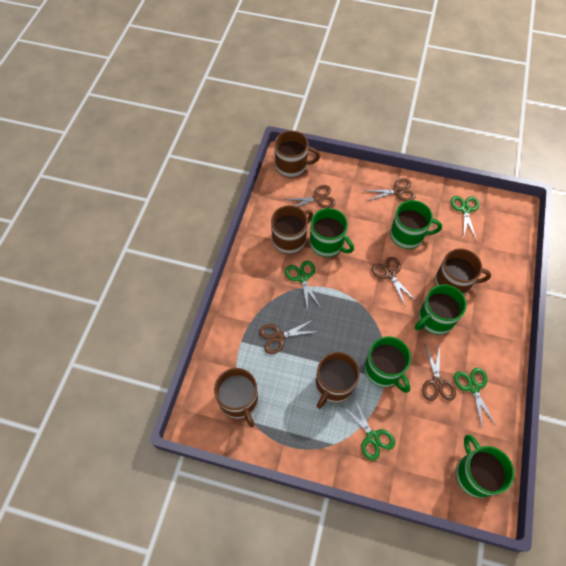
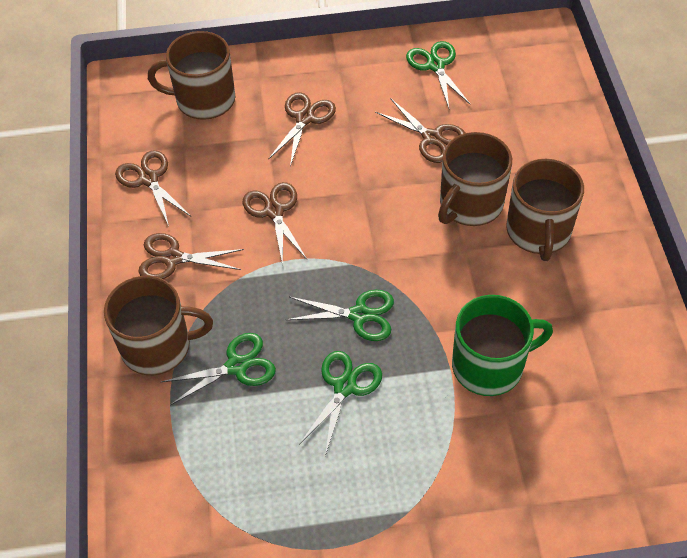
brown mug: [214,368,258,427] [271,205,313,254] [274,131,320,178] [316,352,360,409] [435,249,491,295] = 5 -> [104,276,213,375] [148,31,235,120] [438,132,512,226] [506,159,584,261] = 4
green mug: [310,208,354,257] [364,337,411,393] [390,200,442,249] [415,285,467,335] [456,435,514,498] = 5 -> [452,295,553,396] = 1

